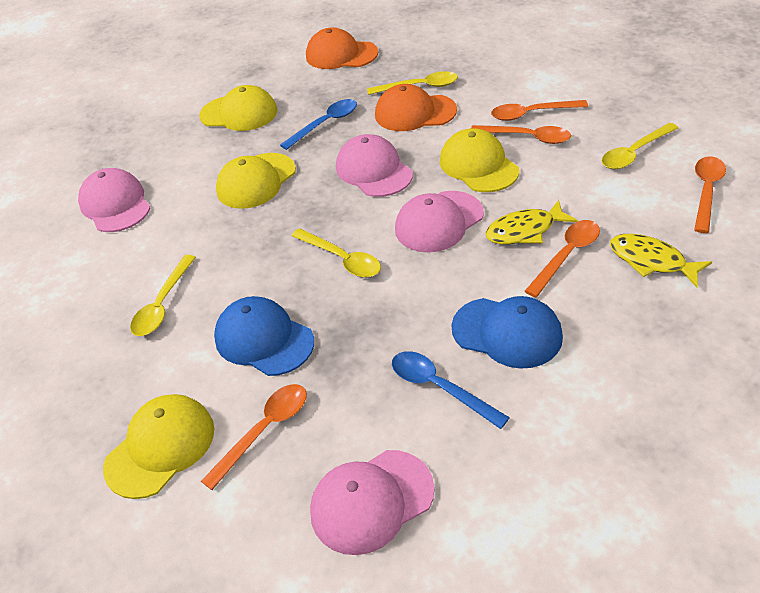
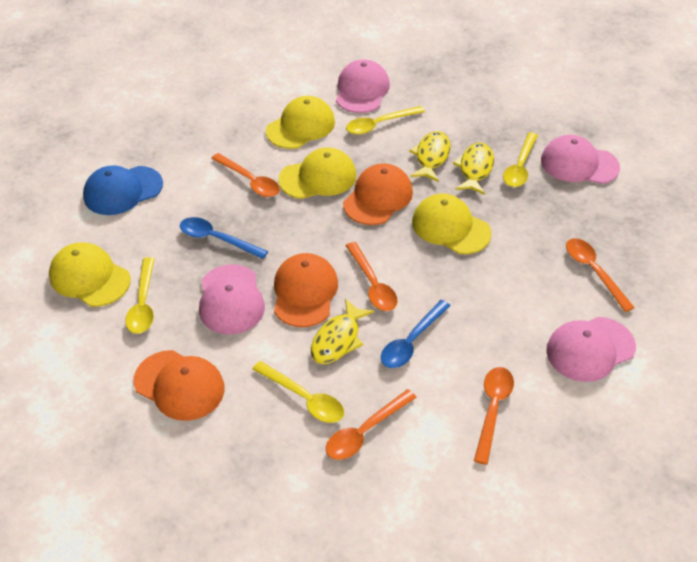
blue cap: [214,296,314,376] [451,296,563,368] = 2 -> [83,165,163,215] = 1
orange cap: [306,27,378,69] [375,84,457,131] = 2 -> [133,350,225,421] [274,253,338,327] [343,163,413,225] = 3
yellow fish: [485,200,578,244] [610,234,712,287] = 2 -> [311,298,374,364] [409,131,451,182] [453,143,494,195] = 3

